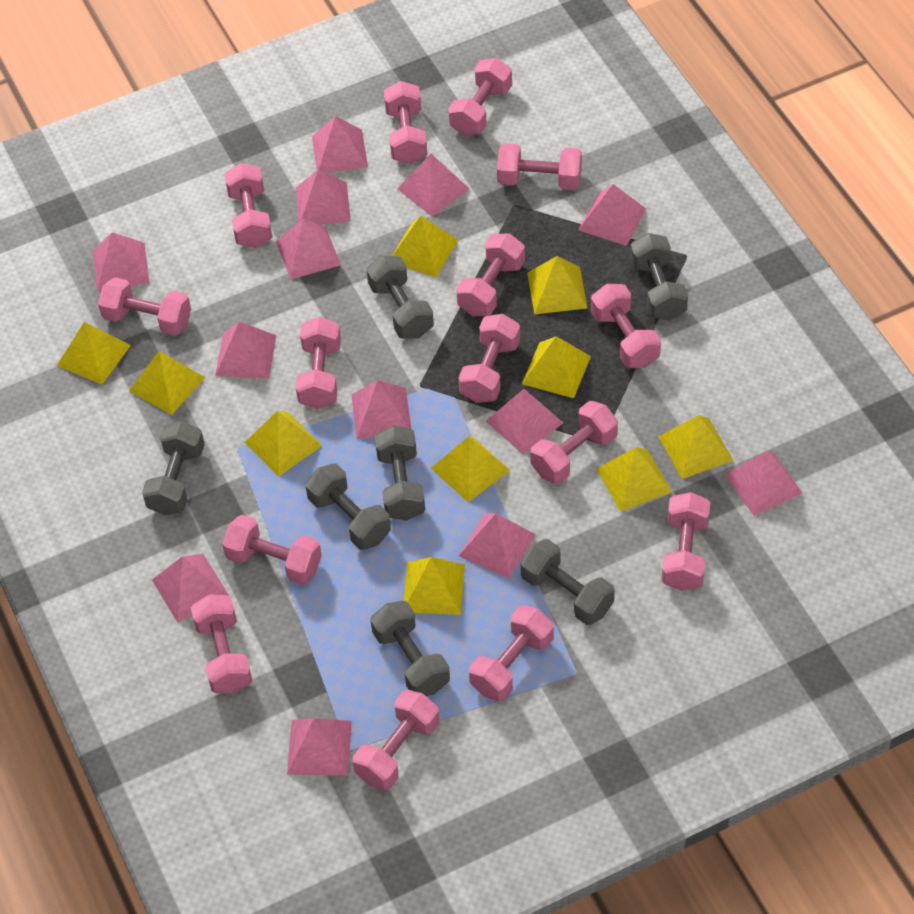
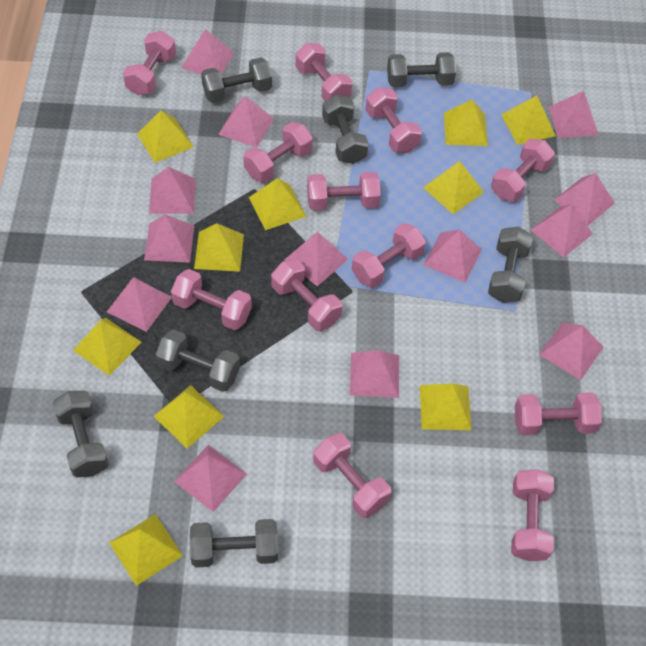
pink dumbbell: [98,277,191,336] [191,594,252,693] [222,515,322,585] [225,163,272,248] [296,317,341,409] [353,690,440,790] [384,81,427,164] [448,58,512,136] [456,233,525,316] [459,314,520,403] [469,605,554,701] [497,143,582,190] [530,401,618,484] [591,284,661,368] [662,492,710,591] = 15 -> [123,31,176,95] [171,269,252,330] [243,122,313,183] [271,259,342,331] [295,43,352,101] [307,172,380,211] [313,433,391,518] [352,223,426,288] [366,87,422,153] [491,138,555,202] [511,469,554,561] [515,392,602,435] = 12

